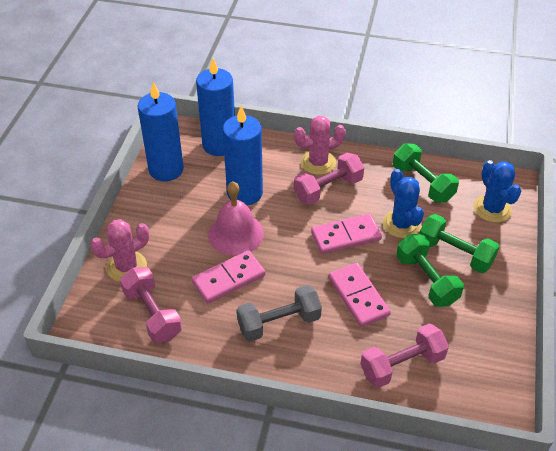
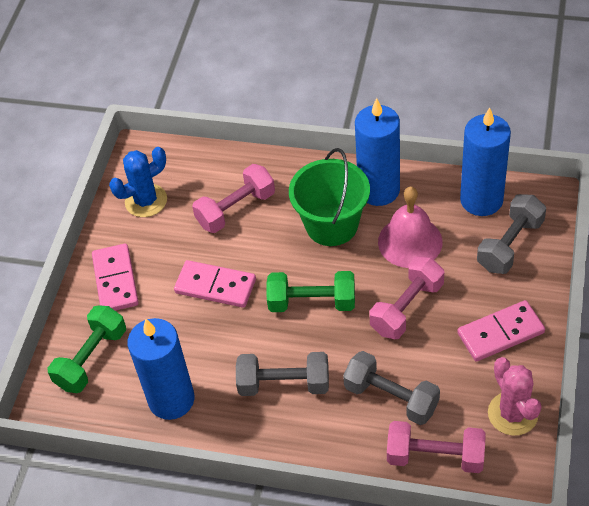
blue cactus: [383,169,424,238] [474,160,521,223] = 2 -> [109,147,167,217] = 1
green bucket: none = 0 -> [289,148,370,246] = 1
green dumbbell: [393,143,459,203] [396,234,464,307] [419,214,499,273] = 3 -> [47,305,126,393] [266,271,355,312] = 2
grey dumbbell: [237,285,322,342] = 1 -> [236,352,329,396] [343,351,440,425] [477,194,546,274] = 3
pink cactus: [90,219,149,282] [294,116,346,175] = 2 -> [488,357,542,436] = 1

